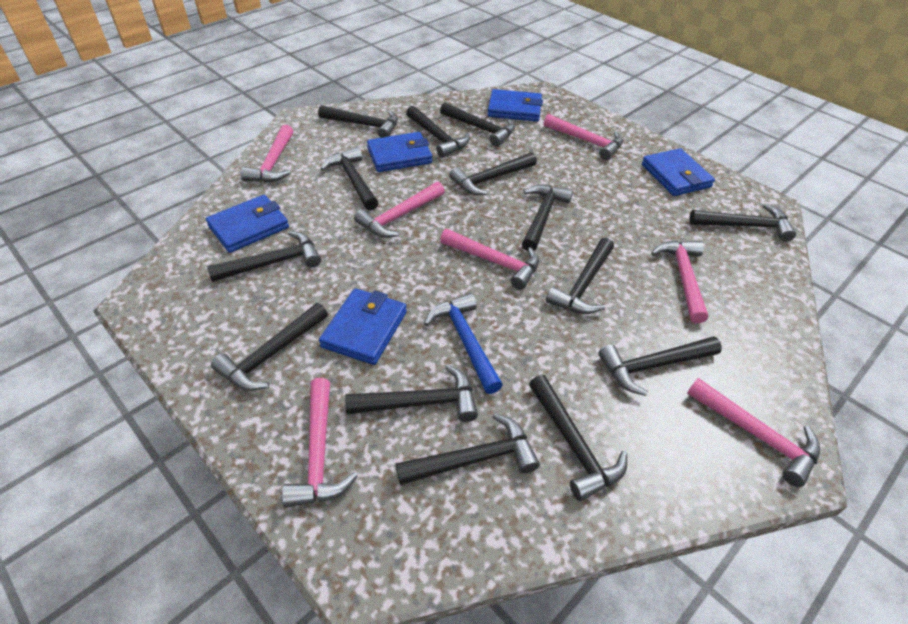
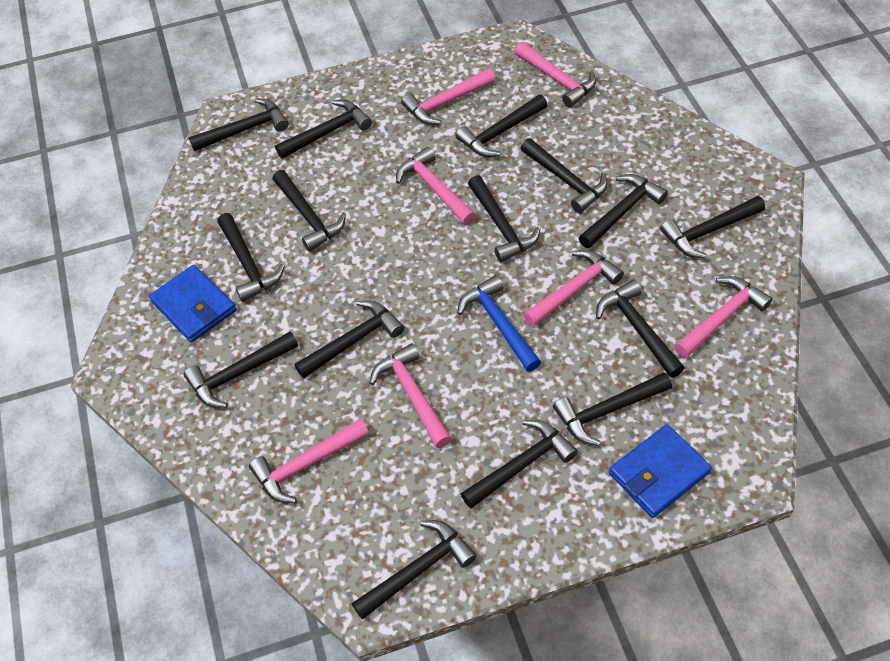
black hammer: [207,231,321,282] [211,303,328,391] [318,105,398,138] [321,147,379,210] [345,364,478,422] [396,413,540,485] [406,106,470,158] [440,102,515,147] [449,152,537,195] [522,185,573,251] [529,375,627,501] [546,238,614,314] [598,336,722,396] [689,204,796,242] = 14 -> [184,331,298,408] [189,98,289,151] [217,213,285,302] [272,170,346,252] [275,100,372,159] [294,300,404,378] [352,520,477,620] [455,95,547,157] [461,420,578,509] [468,175,540,262] [520,138,608,213] [553,372,672,446] [579,174,668,249] [596,280,684,378] [660,196,765,258] = 15
blue wallet: [206,195,289,253] [319,288,407,365] [367,132,432,172] [487,89,543,122] [642,148,715,196] = 5 -> [149,265,236,343] [609,424,712,518] = 2

